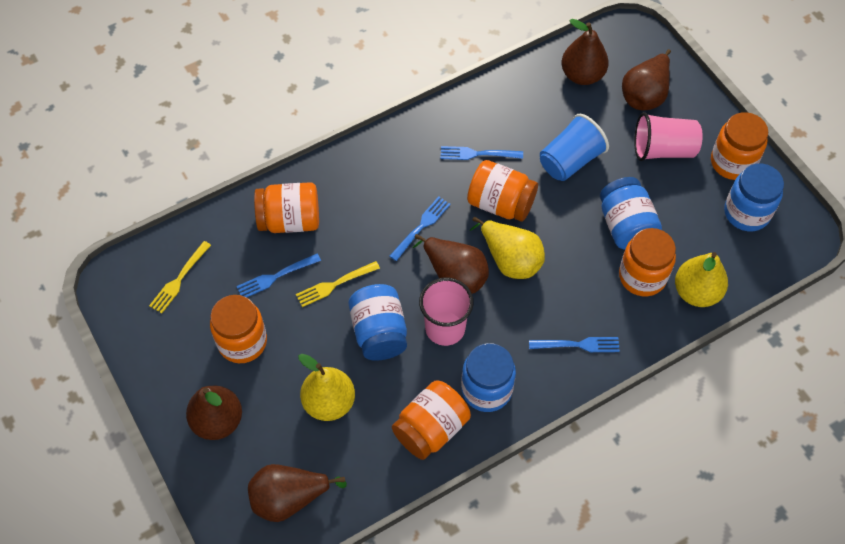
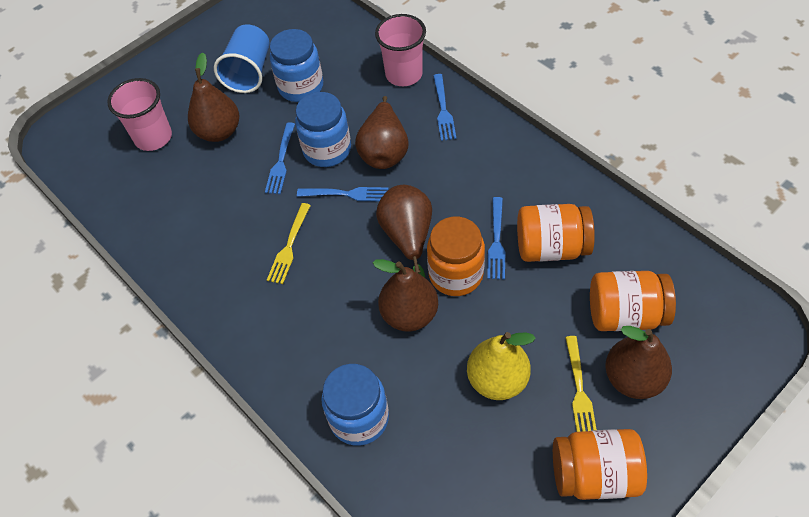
blue jar: [348,284,407,361] [461,343,516,412] [600,177,662,250] [724,163,784,231] = 4 -> [270,29,323,102] [295,92,351,167] [321,364,389,446] = 3
orange jar: [210,295,267,363] [254,182,319,233] [392,380,471,460] [467,160,538,222] [619,228,676,296] [711,112,768,180] = 6 -> [427,217,485,296] [517,204,595,262] [553,429,647,500] [590,271,676,331] = 4
yellow pear: [298,354,355,421] [470,217,545,279] [675,252,728,307] = 3 -> [467,332,536,400] = 1

